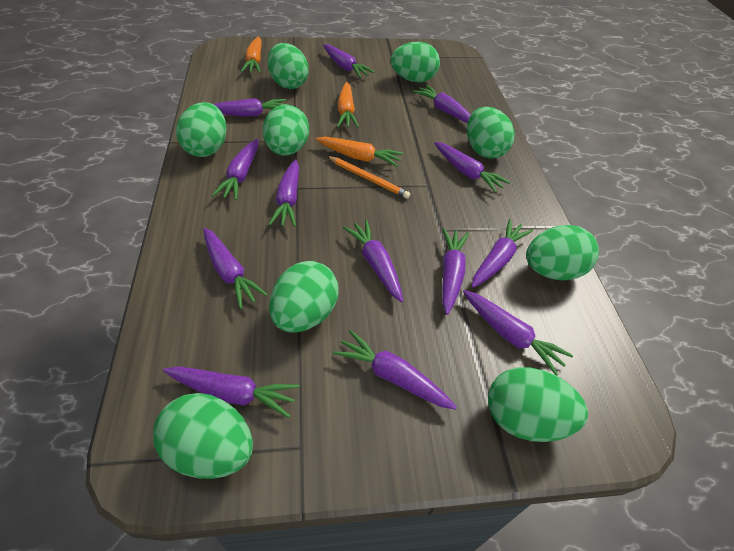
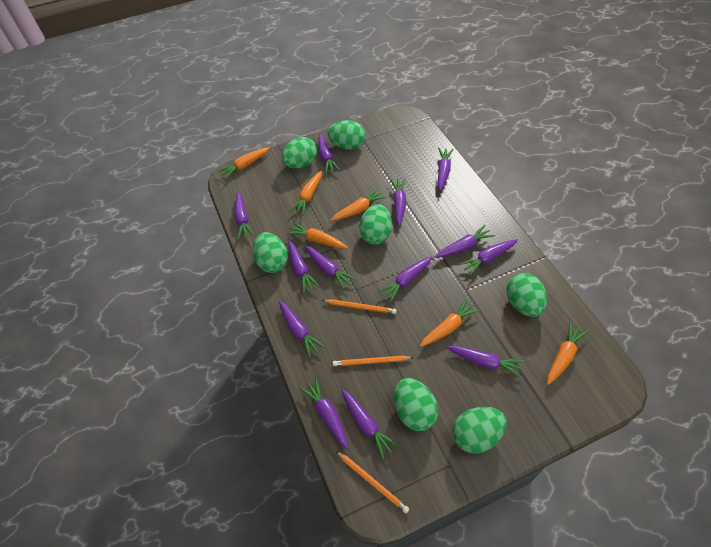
green egg: [153,393,253,479] [176,102,226,157] [263,105,309,156] [267,43,309,89] [269,261,339,332] [391,42,440,82] [467,107,515,158] [488,367,588,442] [526,225,599,281] = 9 -> [253,232,288,273] [282,137,317,169] [328,120,365,150] [359,204,392,245] [394,378,438,431] [452,407,507,454] [506,273,547,317] = 7
orange carrot: [241,36,262,73] [316,137,403,167] [337,82,359,128] = 3 -> [218,147,270,179] [286,222,348,249] [290,171,322,215] [331,188,387,221] [420,299,480,347] [547,322,588,385] = 6
orange pencil: [327,156,410,199] = 1 -> [322,299,396,314] [333,356,414,366] [336,451,409,513] = 3

